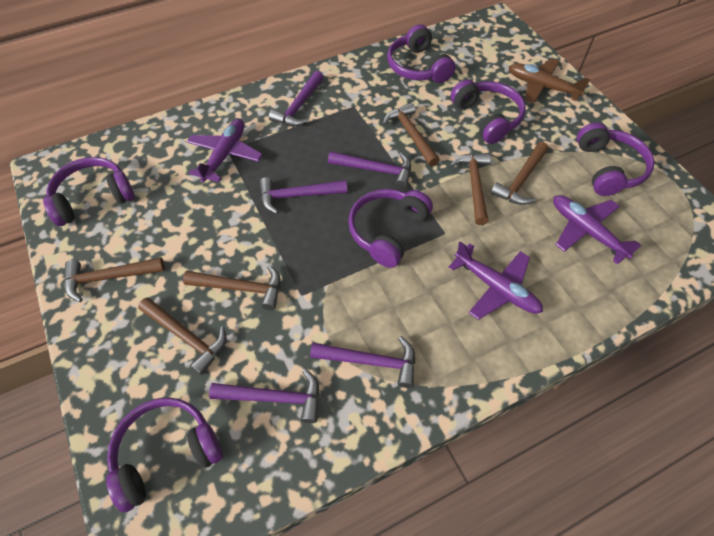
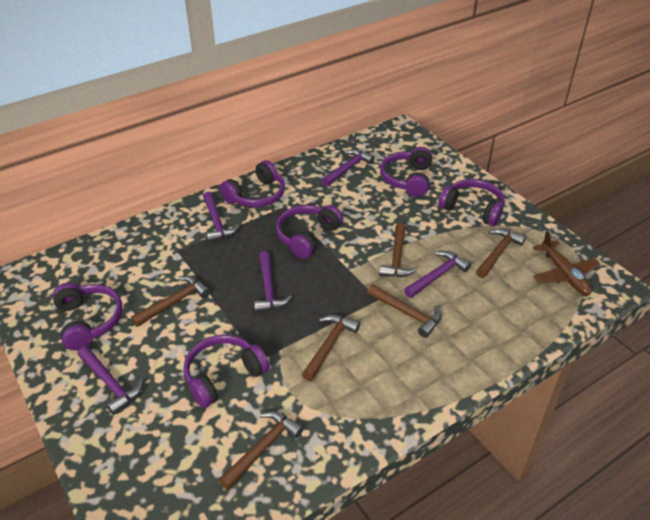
purple plane: [187,119,263,182] [449,242,543,320] [553,195,642,265] = 3 -> none = 0

